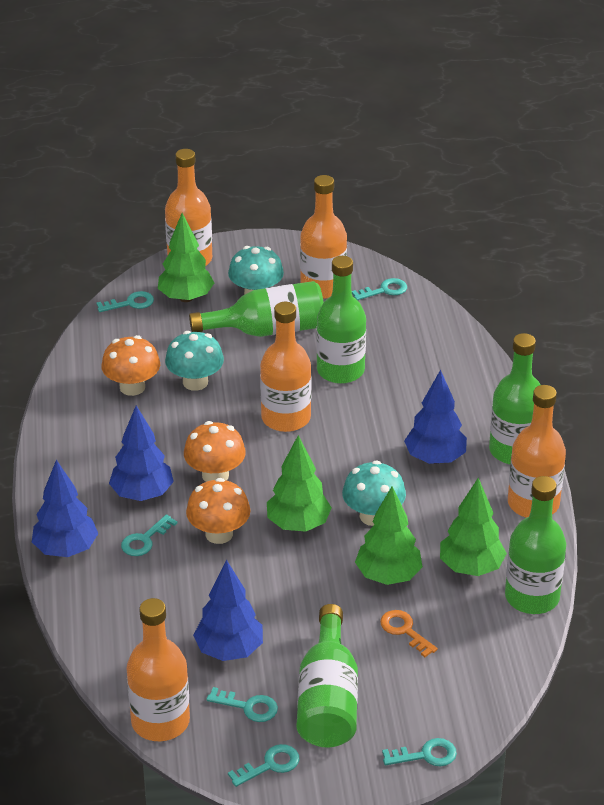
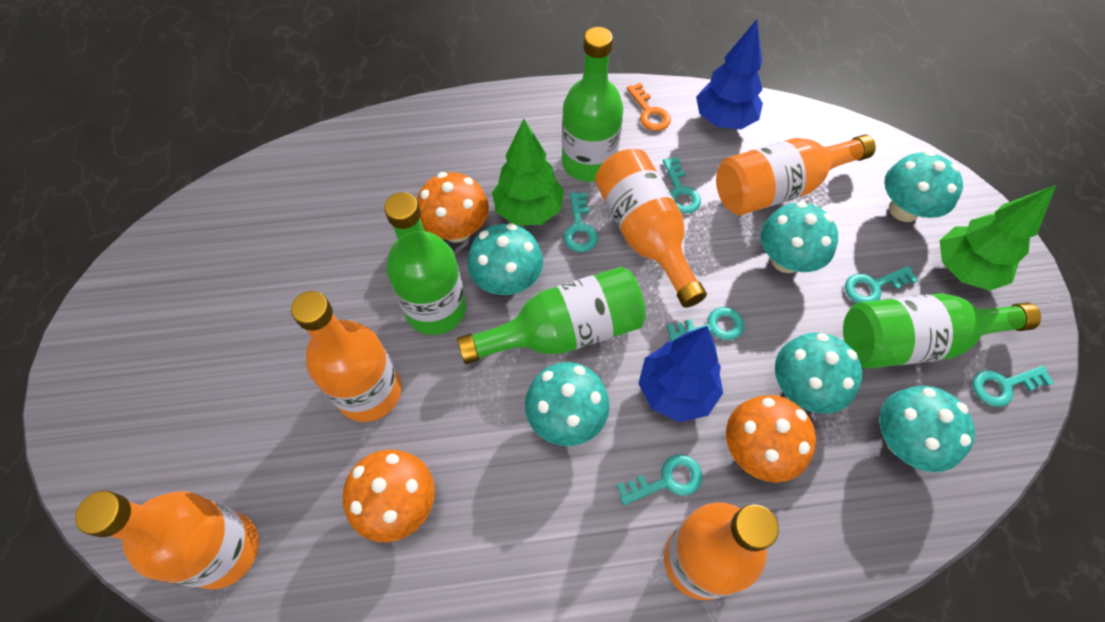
blue tree: [32,460,98,557] [109,405,174,501] [193,560,263,661] [404,370,467,464] = 4 -> [638,326,723,422] [696,20,763,129] = 2
green bottle: [189,281,324,337] [297,604,358,747] [316,256,366,384] [489,333,541,464] [505,476,566,614] = 5 -> [384,192,467,335] [457,267,646,364] [562,27,623,182] [843,293,1041,369] = 4
green tree: [158,213,214,302] [267,435,332,532] [355,486,423,585] [440,478,507,576] = 4 -> [492,119,564,225] [940,185,1056,291] = 2
turquoise mushroom: [165,331,224,391] [228,246,284,295] [342,461,406,526] = 3 -> [467,223,543,295] [525,362,610,446] [760,201,838,273] [775,332,862,414] [879,386,975,472] [884,151,963,222] = 6

